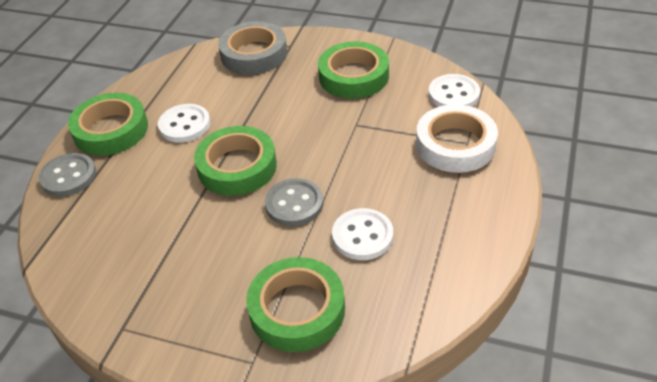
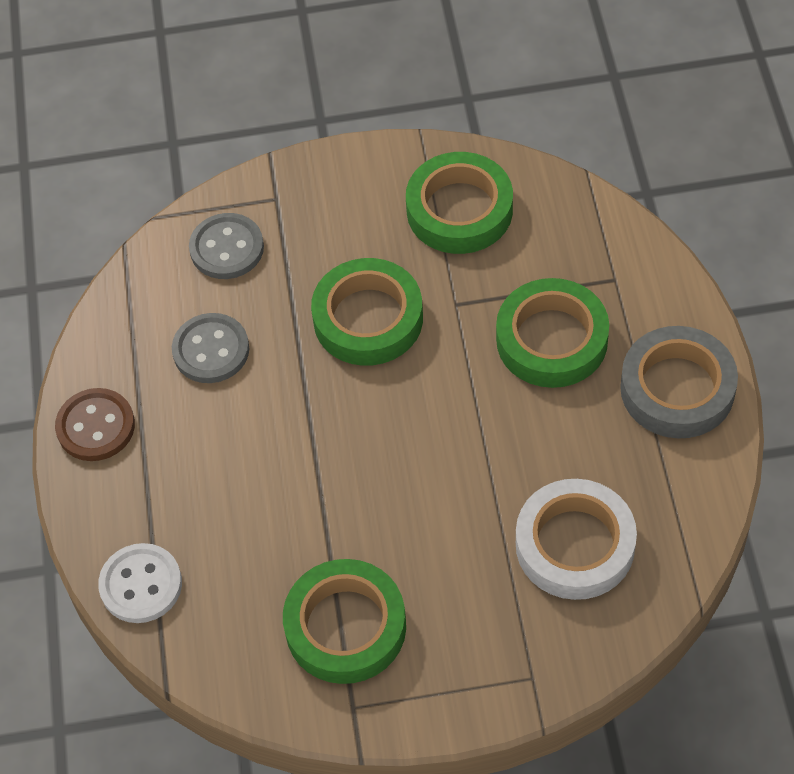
brown button: none = 0 -> [55,388,135,461] = 1
white button: [158,104,210,143] [332,208,393,260] [428,74,480,107] = 3 -> [98,543,182,623] = 1

